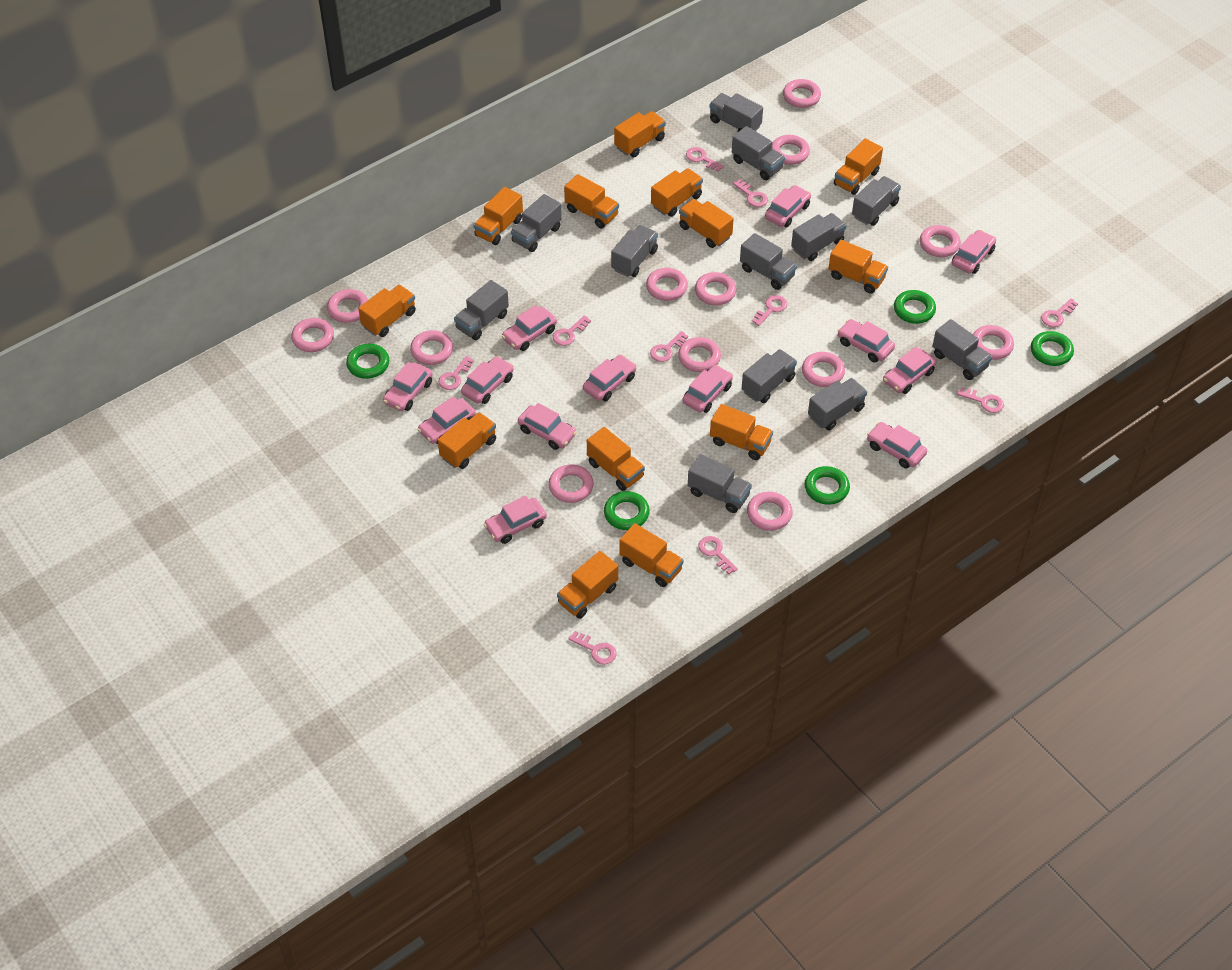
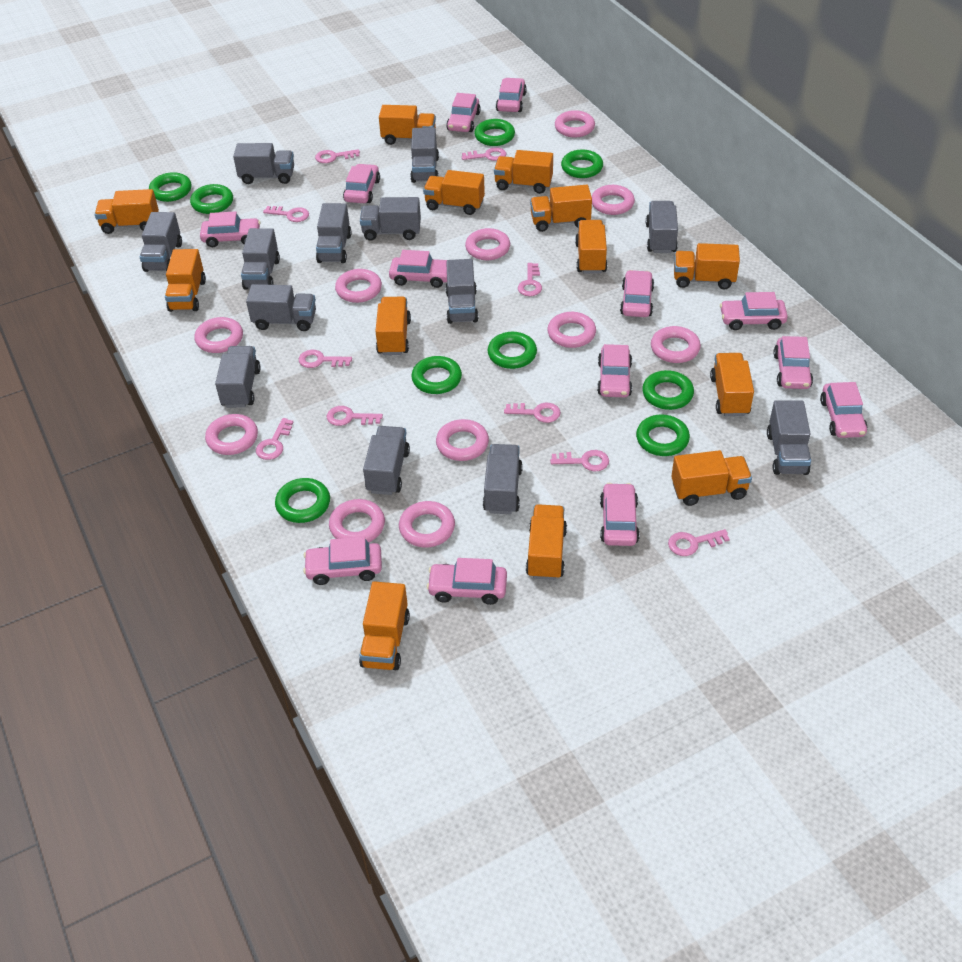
green ring: [346,344,389,379] [604,491,649,530] [805,466,850,505] [894,290,936,324] [1031,331,1074,366] = 5 -> [149,172,192,202] [190,184,233,214] [275,478,330,523] [411,356,462,394] [474,119,515,146] [487,332,537,369] [561,150,603,178] [636,415,690,456] [642,370,694,410] = 9
grey truck: [454,280,509,340] [511,194,562,252] [611,225,658,277] [688,454,752,513] [709,93,763,132] [732,126,785,180] [740,233,797,290] [742,349,797,403] [791,213,846,261] [808,378,867,431] [852,176,901,226] [932,319,992,380] = 12 -> [140,212,182,272] [215,346,261,408] [233,143,294,184] [241,228,280,290] [246,284,316,331] [316,203,352,263] [360,197,421,241] [363,426,410,495] [410,127,439,183] [445,259,478,324] [483,444,523,514] [646,201,678,253] [767,400,811,475] = 13
pink ring: [291,318,334,352] [327,289,368,323] [410,330,453,365] [548,465,594,503] [646,268,688,301] [678,337,721,372] [695,272,737,305] [747,492,793,531] [772,135,810,165] [783,79,821,108] [802,352,845,387] [920,225,961,257] [973,325,1014,360] = 13 -> [194,317,243,353] [205,414,258,455] [329,499,385,543] [335,269,382,303] [399,501,455,548] [436,419,489,461] [465,228,510,260] [547,312,596,348] [555,110,595,138] [591,185,635,215] [651,326,701,363] = 11

